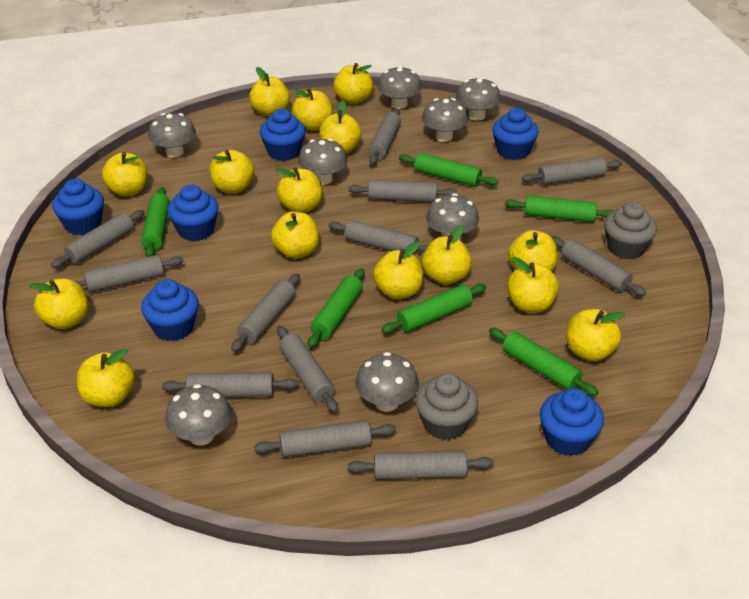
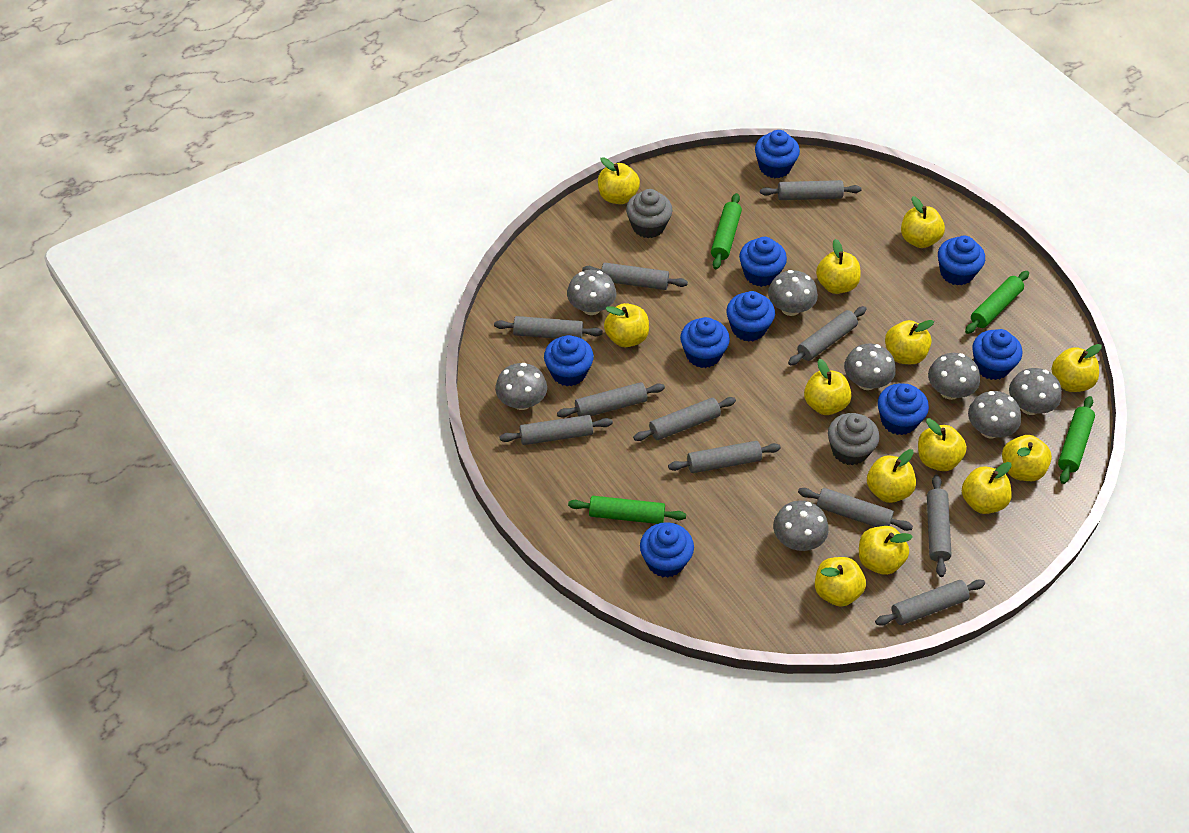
blue cupcake: [52,179,104,235] [141,279,199,341] [167,184,219,241] [260,109,306,161] [492,108,539,160] [540,388,604,456] = 6 -> [544,335,594,386] [640,522,694,578] [680,317,730,368] [726,291,775,342] [739,237,787,287] [755,130,800,178] [878,383,929,435] [938,236,985,285] [972,329,1022,380] = 9
green rolling pin: [141,187,170,257] [308,268,365,348] [381,284,486,333] [399,153,498,187] [489,328,598,396] [505,196,614,222] = 6 -> [568,496,686,524] [711,193,742,269] [965,271,1029,334] [1058,396,1095,484] = 4
grey rolling pin: [51,210,145,268] [75,255,184,293] [162,372,298,397] [231,273,300,352] [254,420,396,457] [277,326,338,413] [328,220,428,255] [347,450,494,479] [348,180,457,202] [368,109,401,164] [522,157,622,185] [551,236,646,296] = 12 -> [494,316,603,339] [499,415,613,445] [557,382,665,418] [582,263,688,290] [633,397,736,441] [668,441,781,473] [760,180,862,200] [788,306,866,365] [798,488,913,531] [875,579,985,626] [927,475,952,577] = 11
yellow apple: [29,279,88,329] [77,349,135,407] [102,152,148,197] [210,150,254,193] [249,67,290,116] [271,212,319,259] [276,167,322,213] [291,88,333,131] [319,101,362,154] [333,63,373,104] [373,241,423,299] [422,225,472,285] [507,257,559,313] [508,230,558,271] [566,309,625,361] = 15 -> [598,157,640,204] [604,303,649,347] [804,359,851,415] [815,557,866,607] [816,239,860,294] [859,526,913,575] [867,449,916,503] [885,320,934,364] [901,196,945,248] [918,418,967,471] [962,462,1012,514] [1002,435,1052,481] [1052,344,1102,392] = 13

